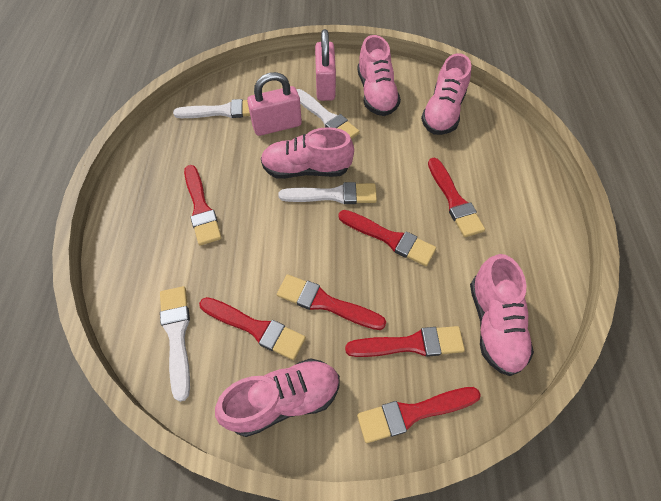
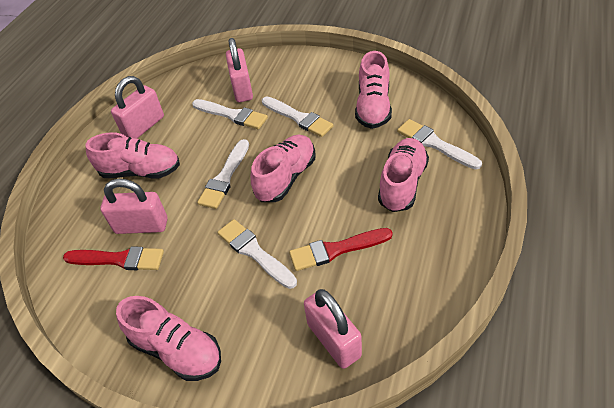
pink padlock: [247,72,302,136] [315,29,336,101] = 2 -> [100,179,168,234] [111,76,164,139] [226,38,253,102] [304,289,362,369] = 4
red brush: [184,165,222,245] [199,297,306,360] [277,274,386,330] [338,210,436,266] [345,326,465,357] [357,387,481,443] [428,158,485,237] = 7 -> [63,246,164,270] [289,228,393,271] = 2
white brush: [160,286,190,402] [173,99,250,118] [278,182,377,204] [296,89,360,139] = 4 -> [192,99,268,129] [197,139,249,209] [218,219,297,289] [262,97,334,137] [397,119,482,170] = 5

